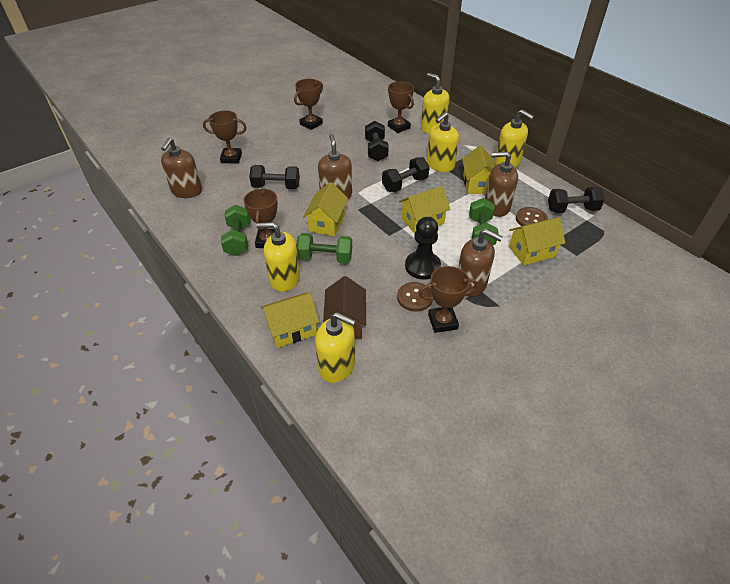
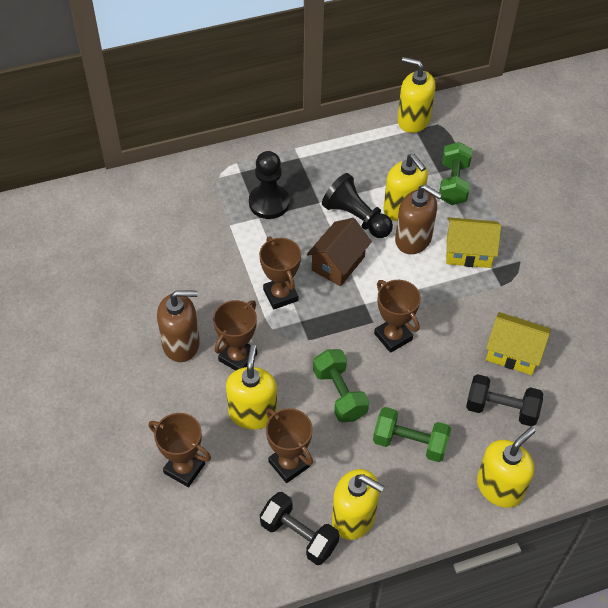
black dumbbell: [249,165,300,189] [365,121,389,161] [382,157,430,192] [548,186,605,213] = 4 -> [260,492,339,565] [466,374,543,427] = 2
black pawn: [405,217,441,280] = 1 -> [249,151,289,219] [322,173,393,238] = 2
brown button: [397,282,433,312] [516,207,548,226] = 2 -> none = 0
brown soap dispenser: [161,138,202,198] [318,134,352,199] [458,229,503,297] [485,152,518,217] = 4 -> [157,290,200,362] [395,184,443,254] = 2
yellow house: [261,293,319,348] [303,182,348,236] [399,186,451,234] [462,145,496,194] [509,217,565,265] = 5 -> [446,217,501,268] [486,312,550,375] = 2

